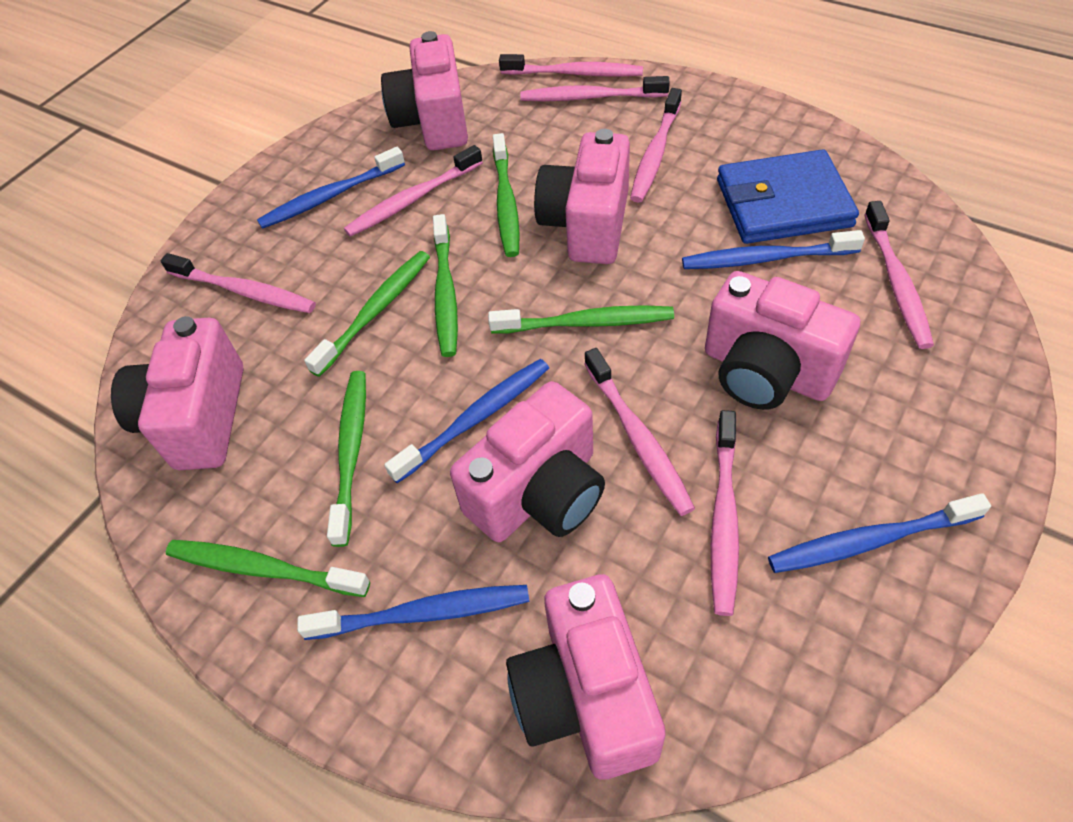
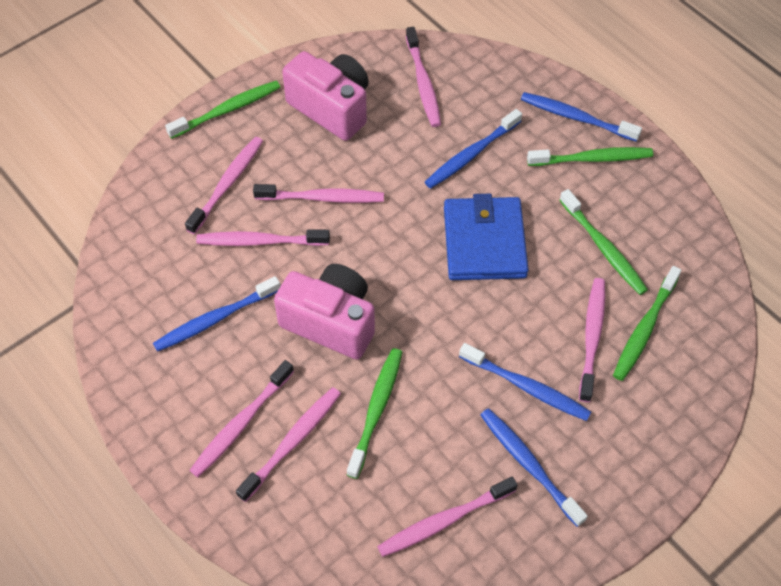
green toothbrush: [166,540,370,597] [304,251,430,377] [327,371,366,547] [433,214,458,357] [488,305,674,334] [493,133,520,257] = 6 -> [165,81,281,139] [347,348,402,479] [527,147,654,166] [559,189,648,295] [613,266,681,381] = 5
pink camera: [111,316,244,470] [381,31,468,150] [450,381,605,542] [506,574,666,780] [534,129,630,264] [705,271,860,410] = 6 -> [274,264,375,359] [282,51,369,141] = 2

